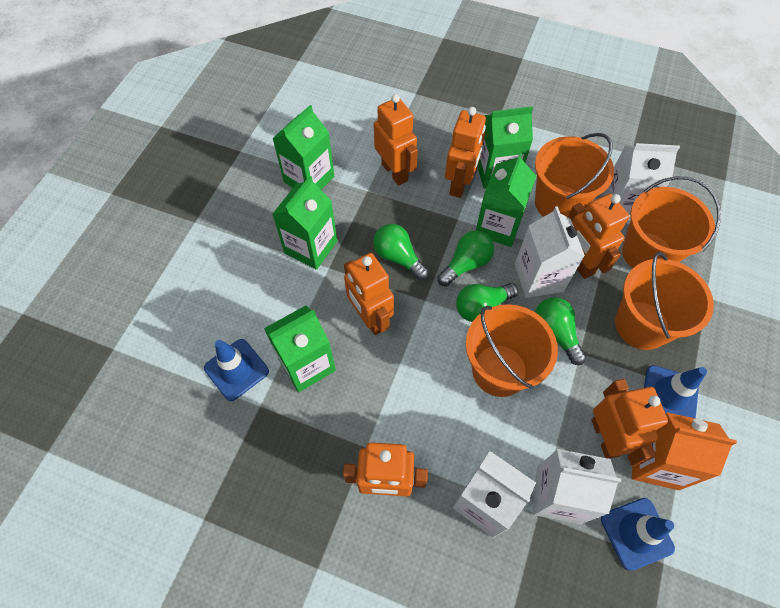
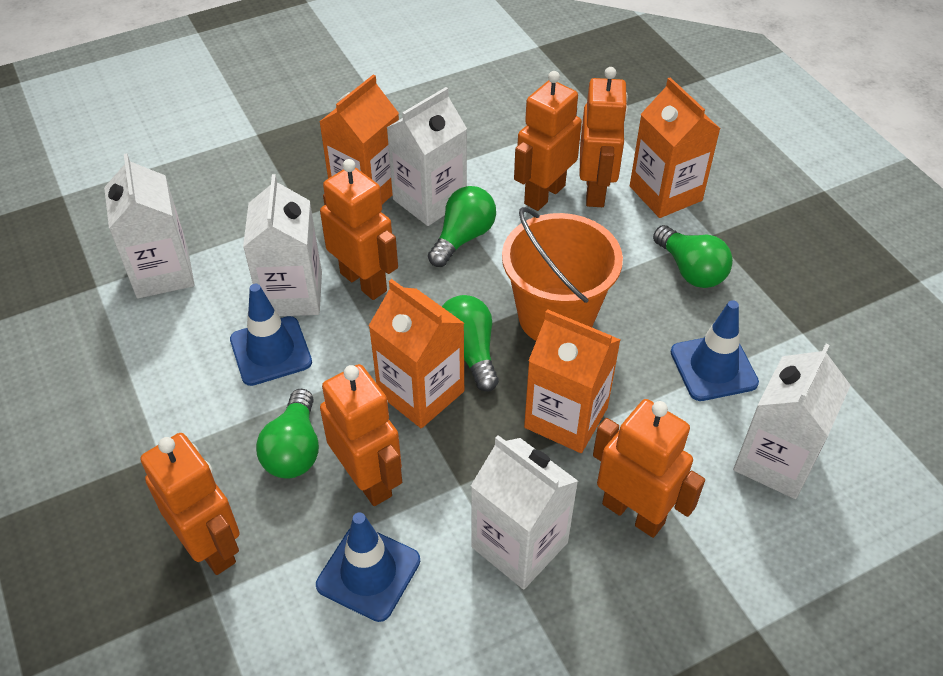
green carton: [264,305,336,392] [272,105,334,190] [272,176,337,270] [476,153,536,247] [477,106,533,189] = 5 -> none = 0
orange bucket: [466,304,558,397] [535,133,614,217] [615,252,714,350] [622,176,721,269] = 4 -> [502,207,623,341] = 1
orange carton: [632,412,737,490] = 1 -> [319,75,399,204] [369,279,464,428] [524,309,621,453] [630,77,720,218] = 4
white carton: [453,451,536,538] [515,206,585,298] [533,449,621,524] [603,143,680,221] = 4 -> [104,153,195,299] [243,174,322,316] [386,87,467,226] [471,435,578,590] [733,344,851,499] = 5

